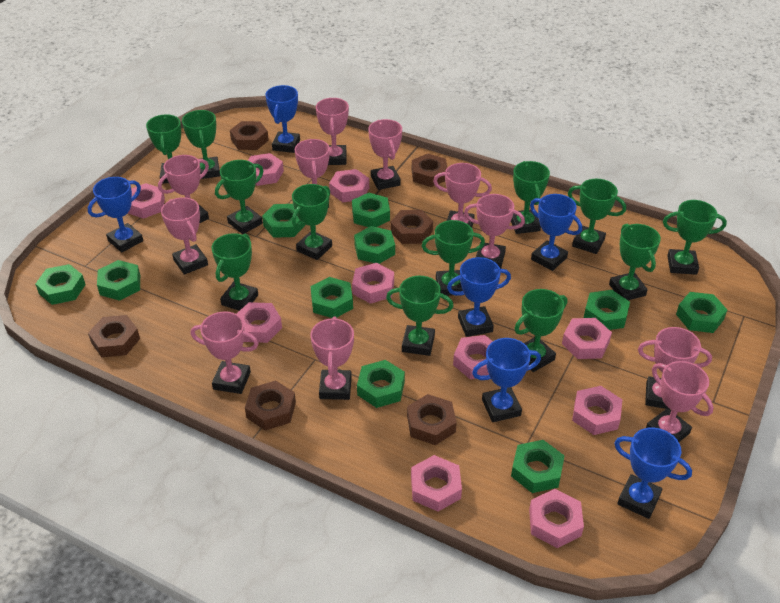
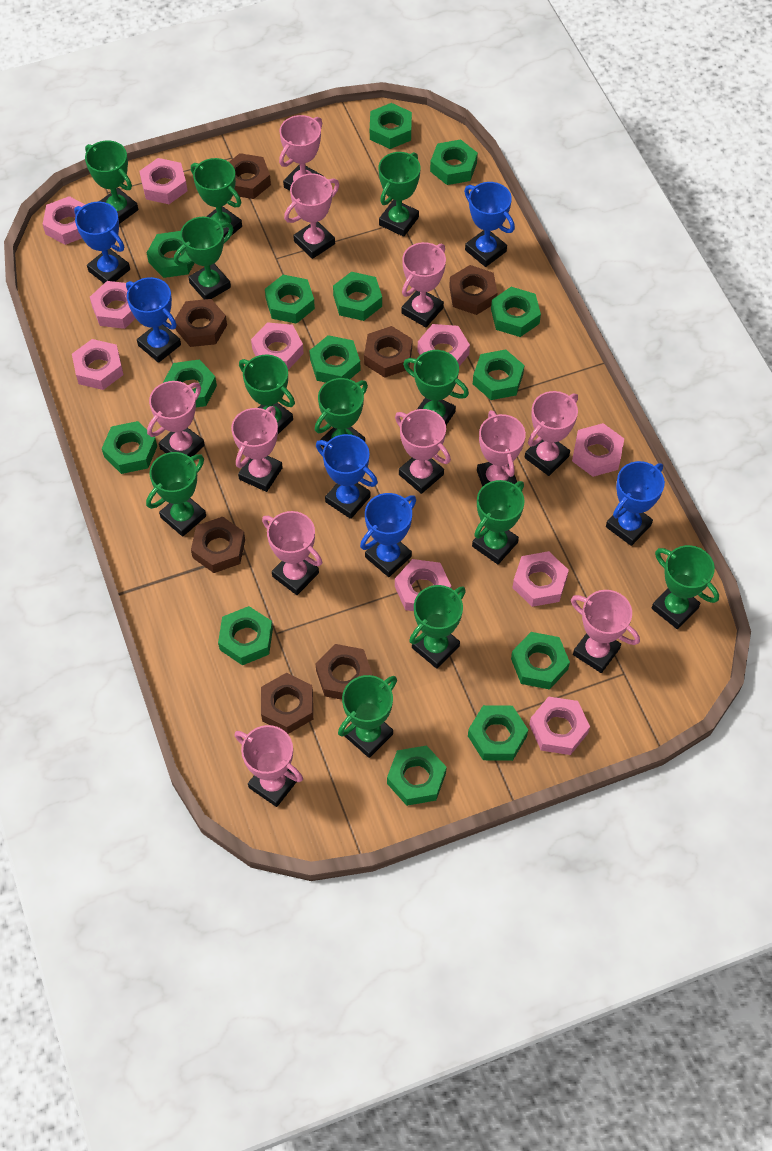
brown nut: [88,315,140,357] [230,121,269,150] [245,380,296,431] [390,210,433,244] [407,394,457,445] [412,154,447,187] = 6 -> [175,299,227,347] [191,517,245,573] [229,153,271,199] [261,673,313,734] [315,644,373,700] [364,326,412,378] [449,265,497,315] = 7
green nut: [35,264,86,305] [97,260,140,301] [262,204,306,238] [311,277,353,318] [352,193,390,227] [354,226,395,264] [357,360,405,408] [511,440,565,493] [584,290,630,330] [676,292,727,333] = 10 -> [102,421,157,474] [147,231,194,278] [163,359,217,407] [218,606,273,665] [265,275,315,324] [309,335,360,383] [333,272,382,321] [370,103,412,149] [387,745,447,806] [430,139,478,185] [468,705,528,761] [473,349,524,400] [491,287,541,337] [511,632,570,690] = 14

